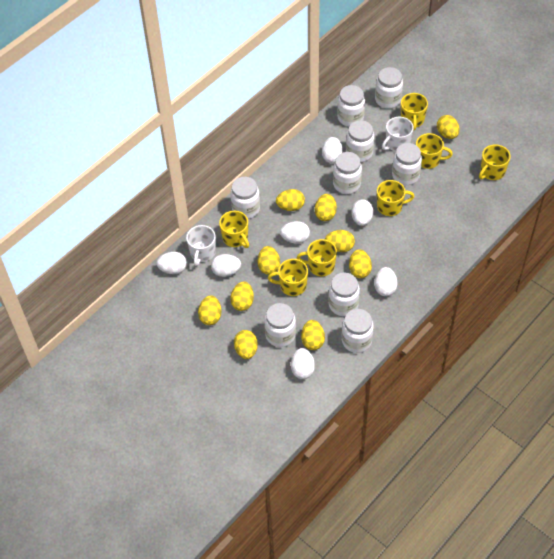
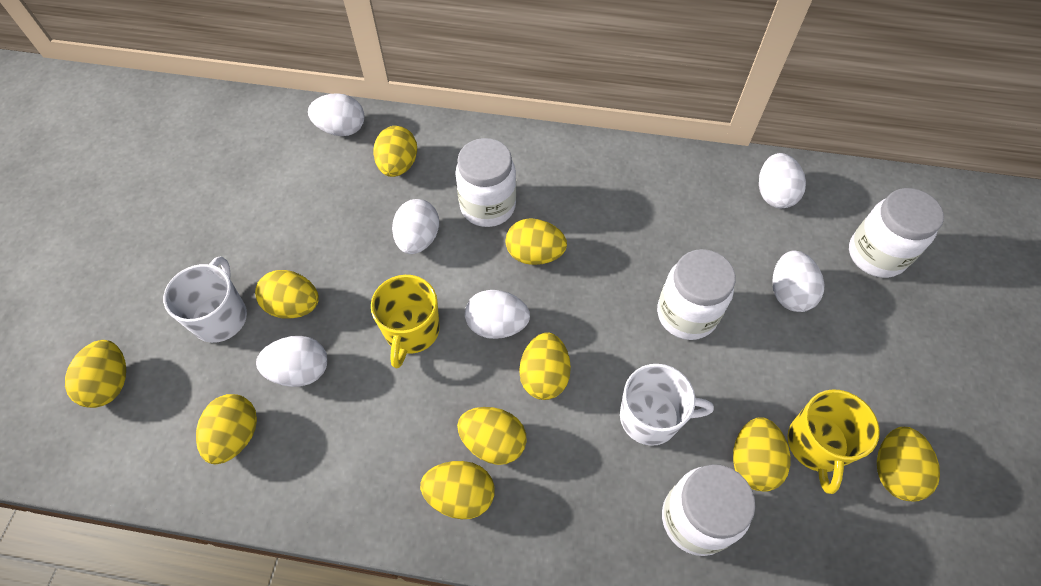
white egg: [156,252,187,274] [211,254,241,277] [280,221,310,244] [291,348,315,379] [322,137,343,163] [351,199,373,226] [374,267,397,296] = 7 -> [256,336,327,387] [308,93,364,136] [392,199,439,254] [465,290,530,339] [759,153,806,208] [772,250,824,312] = 6
white jar: [230,177,260,219] [264,303,296,347] [328,272,360,316] [333,152,362,194] [337,85,365,126] [342,309,374,353] [346,120,374,162] [375,67,403,109] [392,143,422,185] = 9 -> [455,138,516,227] [657,249,736,340] [662,464,755,556] [849,188,944,278] = 4
yellow mug: [219,211,249,248] [268,259,308,296] [297,239,337,276] [377,180,415,216] [401,93,428,130] [416,133,453,169] [479,145,511,180] = 7 -> [371,275,440,368] [787,389,880,494] = 2

